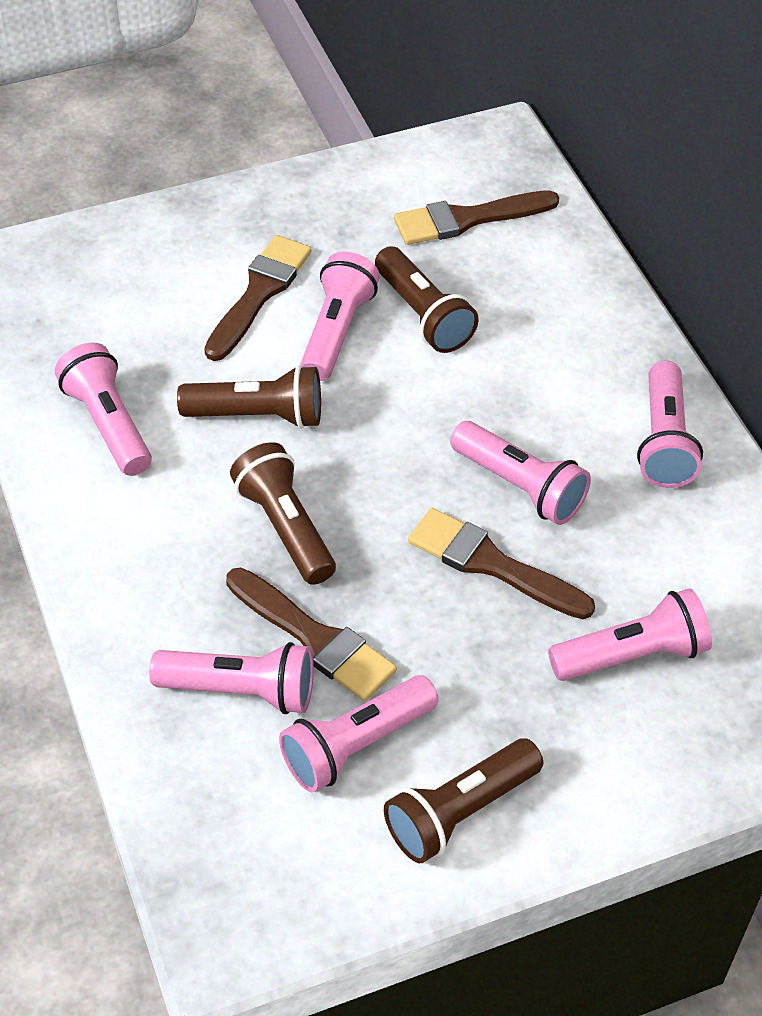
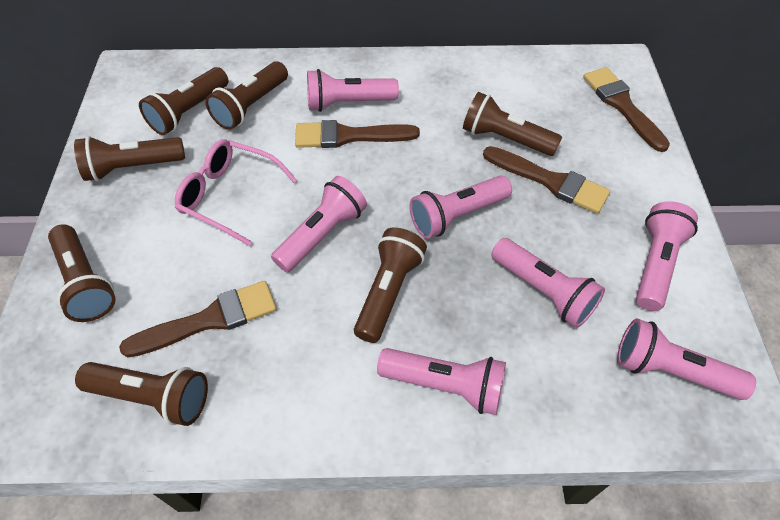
brown flashlight: [177,365,321,429] [230,442,336,585] [375,246,479,353] [384,738,543,863] = 4 -> [48,224,116,322] [74,136,185,181] [75,362,208,426] [139,67,229,135] [205,61,288,130] [354,227,427,343] [463,92,562,156] = 7
pink glasses: none = 0 -> [175,139,297,246] = 1

